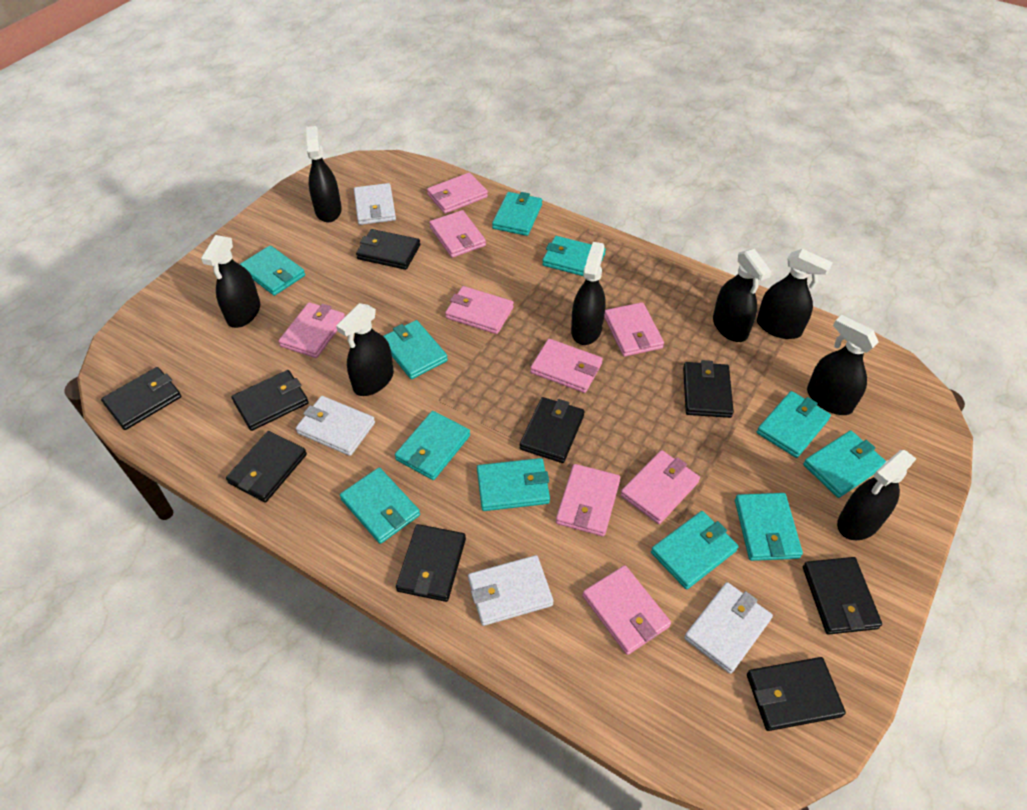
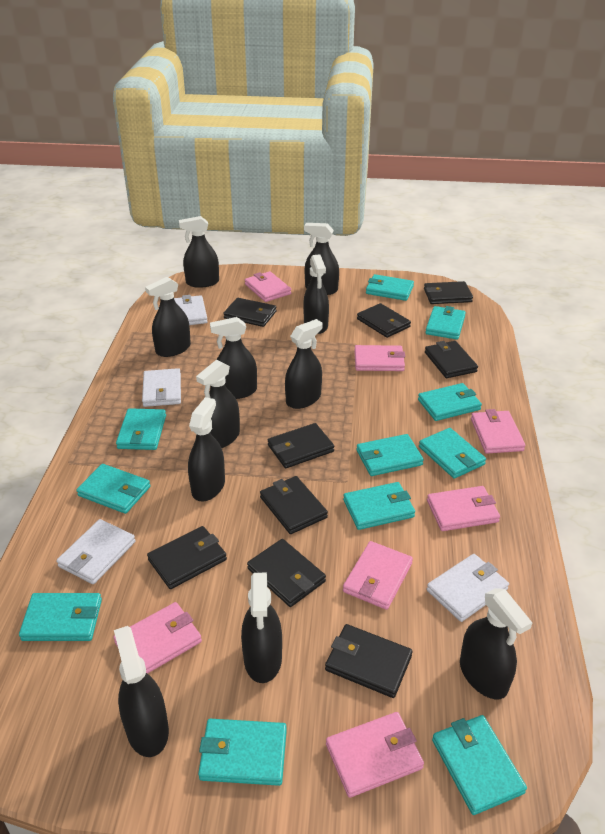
black spray bottle: [201,235,260,328] [306,126,342,222] [336,303,394,396] [571,242,606,345] [713,249,772,342] [757,249,833,339] [807,315,879,415] [837,450,916,540] = 8 -> [114,626,169,757] [145,277,191,357] [179,216,219,288] [188,397,225,501] [196,360,240,448] [210,317,257,399] [241,572,282,683] [285,319,323,409] [303,254,329,334] [304,223,339,295] [460,588,532,699] = 11
pink wallet: [279,302,345,358] [427,172,488,214] [429,210,486,258] [445,286,514,334] [530,339,603,393] [556,464,621,537] [583,565,671,655] [604,302,664,357] [620,450,700,524] = 9 -> [113,602,202,674] [245,271,291,302] [326,712,424,798] [343,541,413,610] [354,345,405,371] [427,486,500,531] [471,409,525,454] = 7

